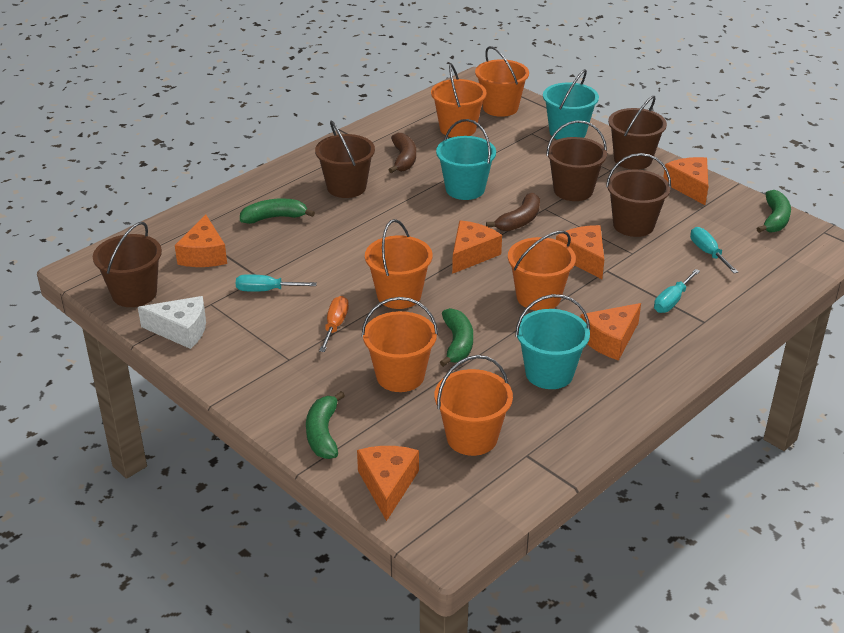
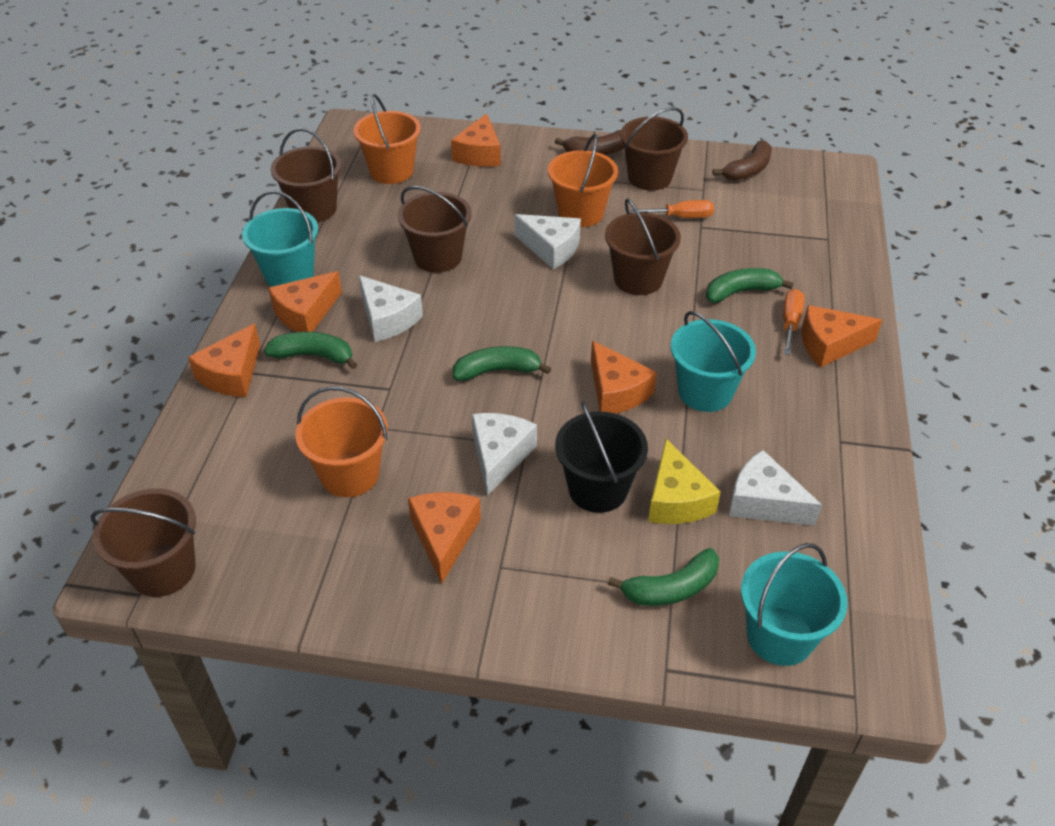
black bucket: none = 0 -> [555,401,648,513] = 1
orange bucket: [362,297,438,392] [365,219,432,309] [431,63,487,137] [435,355,513,456] [475,46,529,117] [508,231,576,311] = 6 -> [295,386,388,497] [353,94,421,184] [548,134,618,227] = 3
orange screwdriver: [319,296,349,352] = 1 -> [630,200,714,218] [783,289,805,355] = 2
turquoise screwdriver: [236,274,317,292] [654,269,700,313] [690,227,738,273] = 3 -> none = 0
white cheese: [138,296,206,349] = 1 -> [359,275,423,342] [472,413,537,496] [514,214,581,269] [729,450,822,526] = 4
yellow cheese: none = 0 -> [648,439,721,524] = 1

